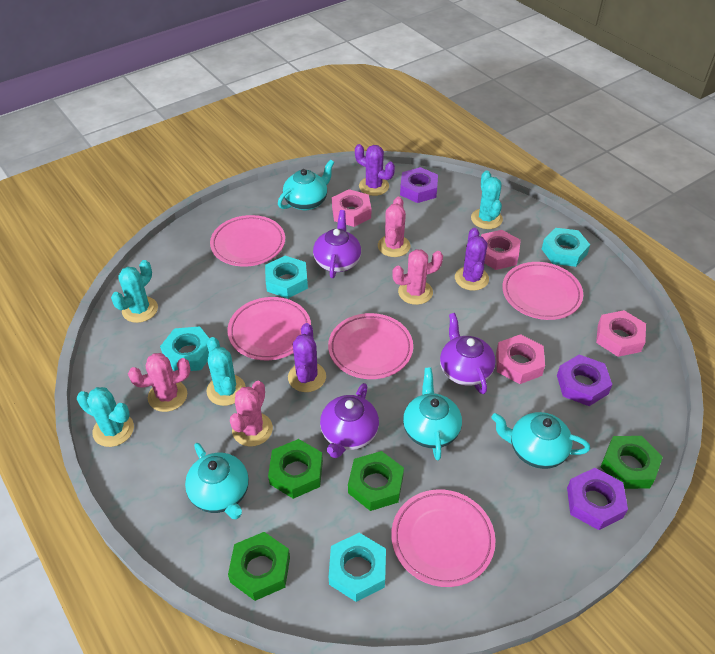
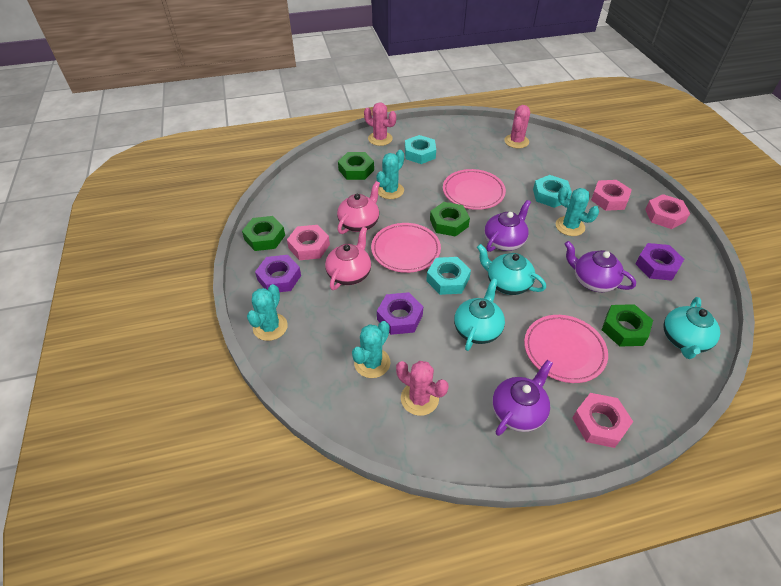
pink cactus: [128,353,191,412] [230,381,273,447] [378,197,410,257] [392,249,443,305] = 4 -> [364,102,396,146] [396,361,449,416] [504,105,530,148] = 3
pink plate: [210,215,285,267] [227,297,311,360] [328,313,413,379] [391,489,496,587] [502,262,583,320] = 5 -> [371,223,441,273] [443,169,506,210] [524,315,608,383] = 3
pink teapot: none = 0 -> [325,227,371,290] [337,181,380,234] = 2
purple cactus: [288,323,326,392] [355,144,395,196] [455,228,489,291] = 3 -> none = 0
turquoise nut: [160,326,209,371] [265,256,308,298] [329,533,386,602] [542,228,590,267] = 4 -> [405,135,436,164] [426,257,471,295] [533,175,572,208] = 3
turquoise teapot: [185,443,249,519] [278,160,334,210] [403,367,462,460] [491,412,590,469] = 4 -> [454,278,505,351] [477,244,546,295] [664,297,720,359] = 3

